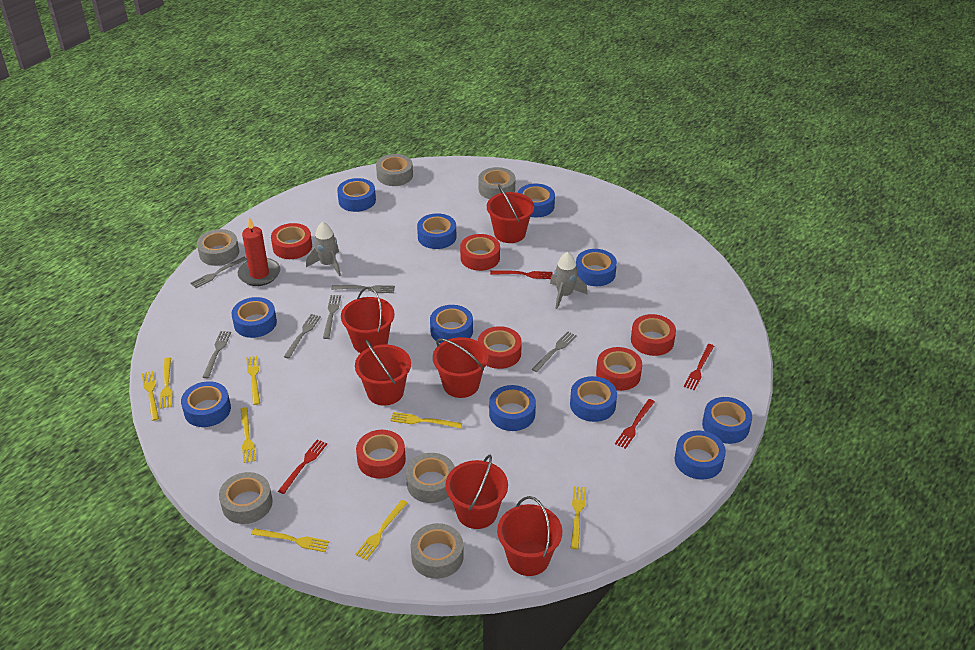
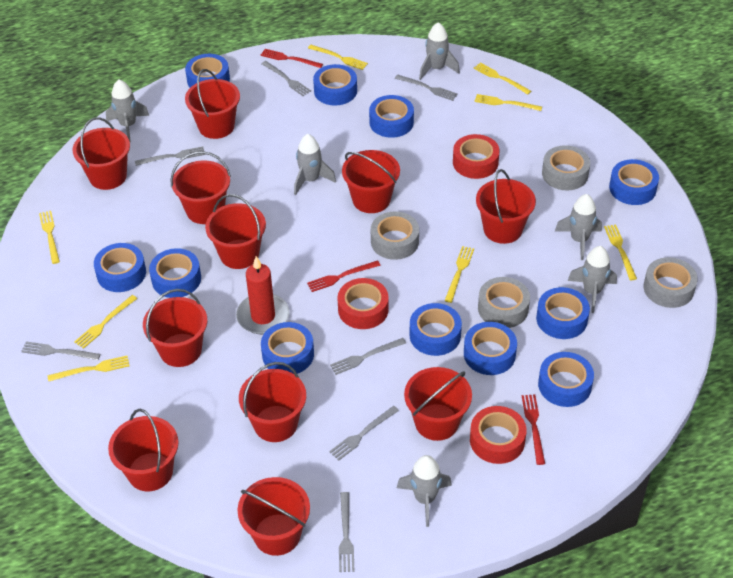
grey fork: [190,257,247,288] [203,331,231,378] [284,314,321,359] [323,295,341,339] [331,285,395,293] [532,331,577,372] = 6 -> [21,342,100,360] [135,147,205,166] [262,61,311,96] [329,406,399,461] [330,338,406,375] [339,492,355,572] [395,74,458,101] = 7
grey rocket: [306,222,341,276] [550,252,588,309] = 2 -> [106,79,149,142] [294,134,336,195] [397,455,452,527] [419,22,460,80] [555,194,602,260] [568,246,617,313] = 6
grey tape: [197,229,239,266] [219,472,273,524] [376,154,413,186] [406,453,455,503] [410,523,464,579] [479,167,515,199] = 6 -> [371,212,419,260] [478,277,530,328] [542,145,590,190] [643,257,698,308] = 4
red bucket: [341,287,395,353] [355,340,411,406] [433,337,488,398] [446,455,508,529] [487,184,534,243] [497,496,562,576] = 6 -> [73,117,130,190] [108,409,179,491] [143,289,207,367] [170,151,231,224] [185,69,240,139] [205,194,266,269] [238,477,310,556] [239,362,306,442] [342,150,400,213] [404,367,472,441] [476,169,536,244] = 11
red fork: [278,439,327,494] [490,270,552,279] [615,399,655,449] [684,344,714,391] = 4 -> [260,49,323,68] [307,260,381,292] [522,394,545,465] = 3
red tape: [271,223,312,259] [356,430,406,479] [460,234,500,271] [478,326,522,369] [596,347,642,391] [631,314,676,356] = 6 -> [337,278,389,329] [453,134,500,179] [470,406,527,464] = 3

